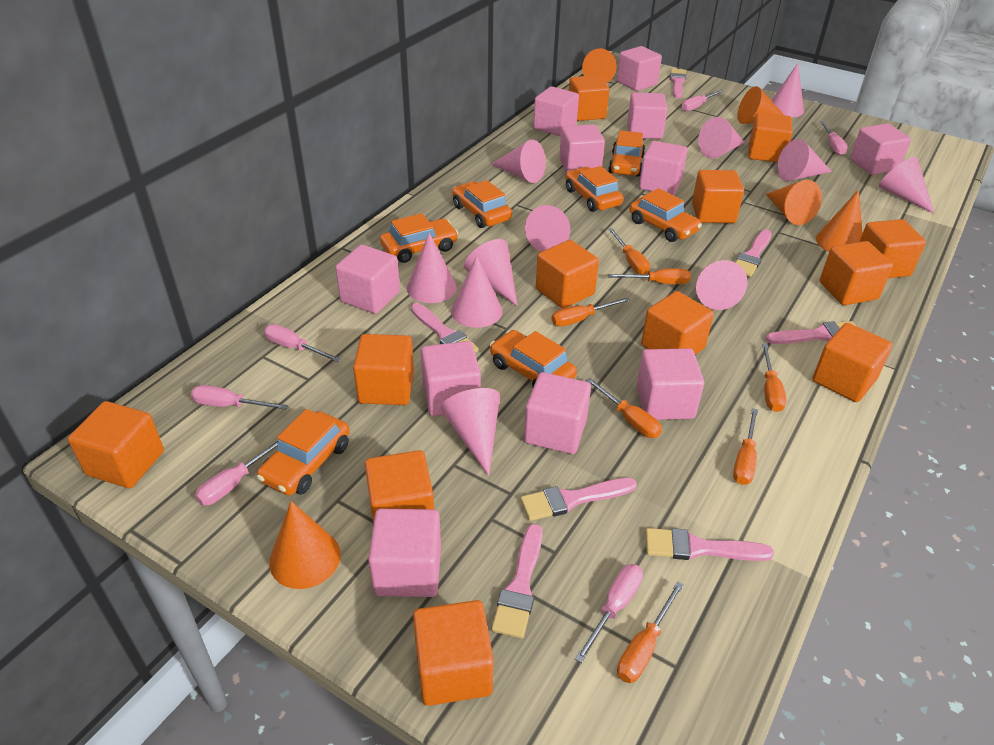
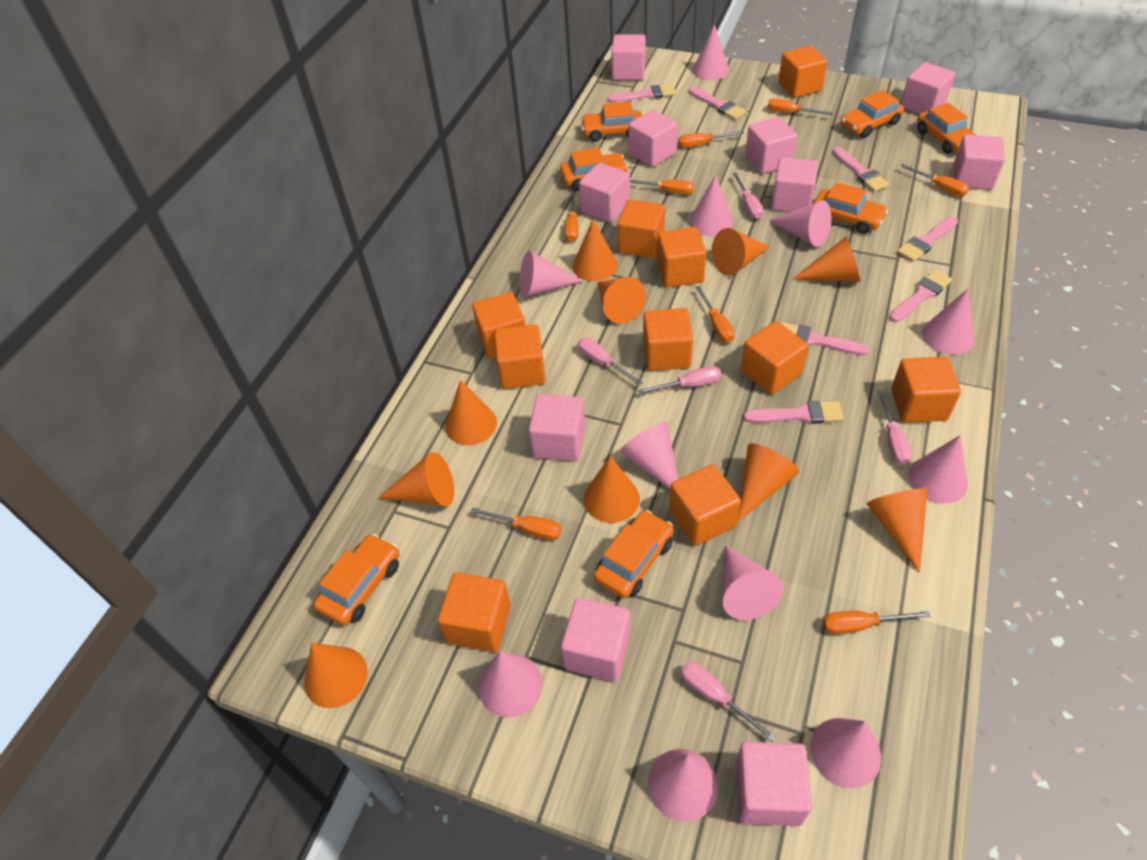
orange cone: [269,501,341,589] [582,48,616,83] [737,86,784,124] [766,180,822,225] [816,190,863,252] = 5 -> [304,643,368,708] [378,452,454,507] [445,380,497,445] [573,219,618,281] [584,456,640,523] [598,277,646,324] [712,228,769,275] [737,443,799,522] [793,236,860,282] [867,488,927,573] = 10
orange cube: [68,401,164,488] [353,334,414,405] [365,450,434,524] [413,600,494,706] [536,240,599,309] [569,75,610,121] [641,291,714,355] [692,170,744,223] [748,113,793,162] [812,323,893,402] [820,241,893,305] [860,219,926,278] = 12 -> [438,573,511,652] [472,292,525,359] [494,324,546,389] [618,199,665,259] [643,308,693,371] [657,227,707,287] [669,464,741,546] [741,321,808,394] [778,46,827,98] [891,357,961,423] = 10
orange screwdriver: [551,297,630,327] [586,378,662,438] [608,228,650,275] [608,268,691,284] [617,582,684,683] [733,408,758,485] [762,344,787,412] = 7 -> [470,507,562,540] [565,193,579,242] [630,180,694,195] [678,131,744,148] [695,286,735,343] [768,98,833,115] [823,611,931,634] [901,164,969,196] = 8
pink cube: [335,245,400,314] [368,509,441,597] [421,341,481,416] [524,372,591,454] [533,86,579,136] [559,124,605,172] [617,46,662,91] [627,92,668,139] [636,348,704,420] [639,141,688,195] [850,123,911,175] = 11 -> [529,394,585,461] [561,598,630,682] [579,163,630,223] [611,34,646,80] [629,110,678,167] [736,742,813,826] [745,117,798,174] [771,157,818,212] [901,62,955,114] [953,134,1005,190] = 10
pink screwdriver: [191,385,288,410] [195,440,278,505] [264,324,341,362] [575,564,643,663] [681,90,723,111] [820,121,848,155] = 6 -> [578,338,643,386] [638,366,721,394] [681,662,776,742] [733,172,763,219] [877,391,912,465] = 5

